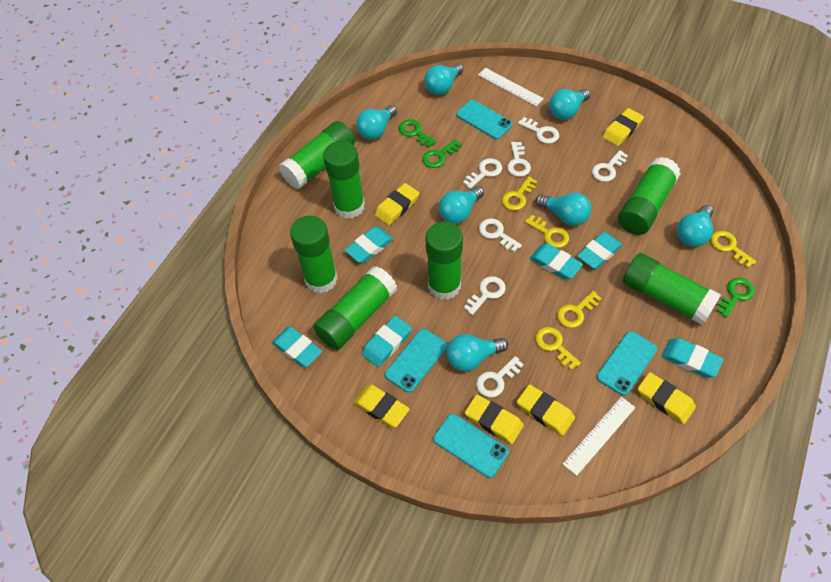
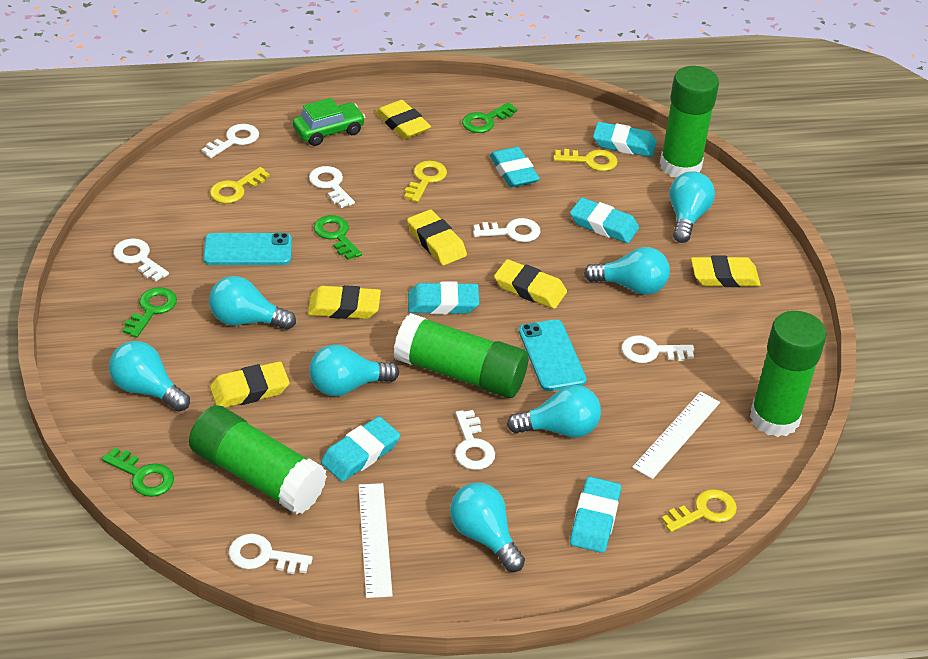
green car: none = 0 -> [293,98,366,146] = 1
green glue stick: [279,121,355,189] [290,216,338,293] [313,266,397,350] [323,141,365,219] [425,222,463,300] [618,157,681,235] [623,253,721,325] = 7 -> [189,405,327,515] [393,313,528,398] [660,66,719,178] [750,311,827,437] = 4
green key: [399,119,436,147] [422,139,462,168] [716,278,755,318] = 3 -> [102,448,174,497] [123,287,177,338] [314,215,362,260] [462,102,517,133] = 4
turquoise phone: [385,329,447,393] [433,414,509,478] [456,100,513,139] [597,331,658,396] = 4 -> [203,233,292,265] [519,320,587,391] = 2
yellow key: [502,176,537,211] [525,215,569,248] [535,327,581,370] [557,291,602,328] [710,231,757,268] = 5 -> [210,167,270,204] [404,161,447,202] [553,149,618,171] [661,489,737,533] = 4

